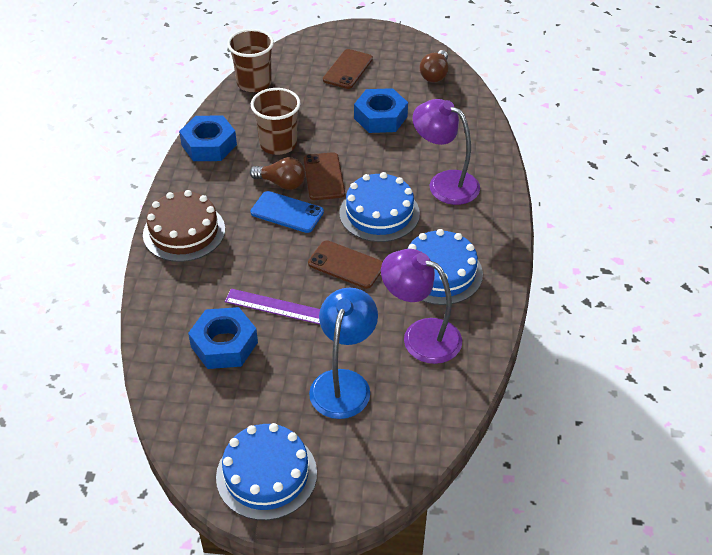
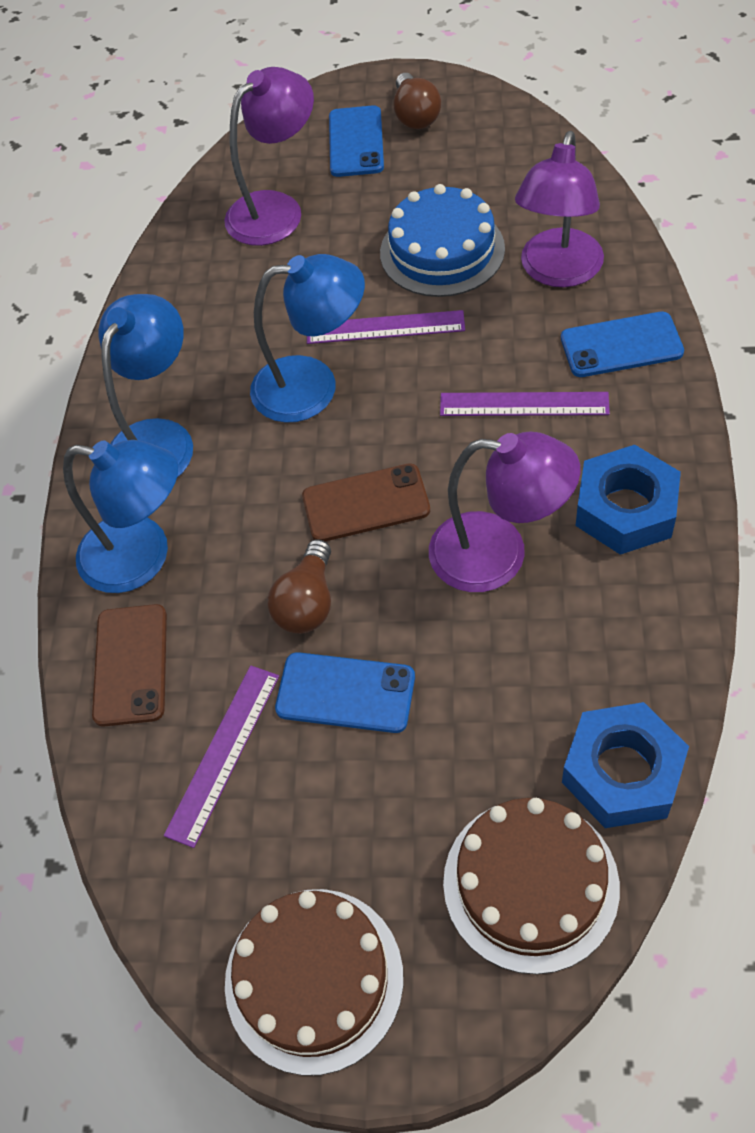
blue cake: [216,423,317,520] [340,172,420,242] [407,229,483,305] = 3 -> [380,184,505,297] = 1
blue lamp: [309,288,378,419] = 1 -> [63,440,178,593] [99,294,193,477] [250,254,365,423] = 3
blue nut: [179,116,237,161] [188,307,258,369] [354,88,408,133] = 3 -> [562,702,689,828] [576,445,681,555] = 2
blue phone: [251,191,324,233] = 1 -> [275,652,415,733] [329,105,384,177] [561,312,684,377] = 3
brown cake: [143,190,225,262] = 1 -> [225,889,403,1076] [443,798,620,974] = 2
brown cup: [227,29,274,92] [251,88,300,155] = 2 -> none = 0
brown phone: [304,152,345,200] [308,240,383,289] [323,49,373,89] = 3 -> [92,604,167,727] [302,463,430,542] = 2
purple lamp: [381,249,462,364] [412,99,480,205] = 2 -> [224,67,314,246] [429,431,580,592] [515,131,604,287] = 3
purple ruler: [225,289,320,324] = 1 -> [164,666,279,848] [307,310,465,344] [440,392,610,416] = 3

